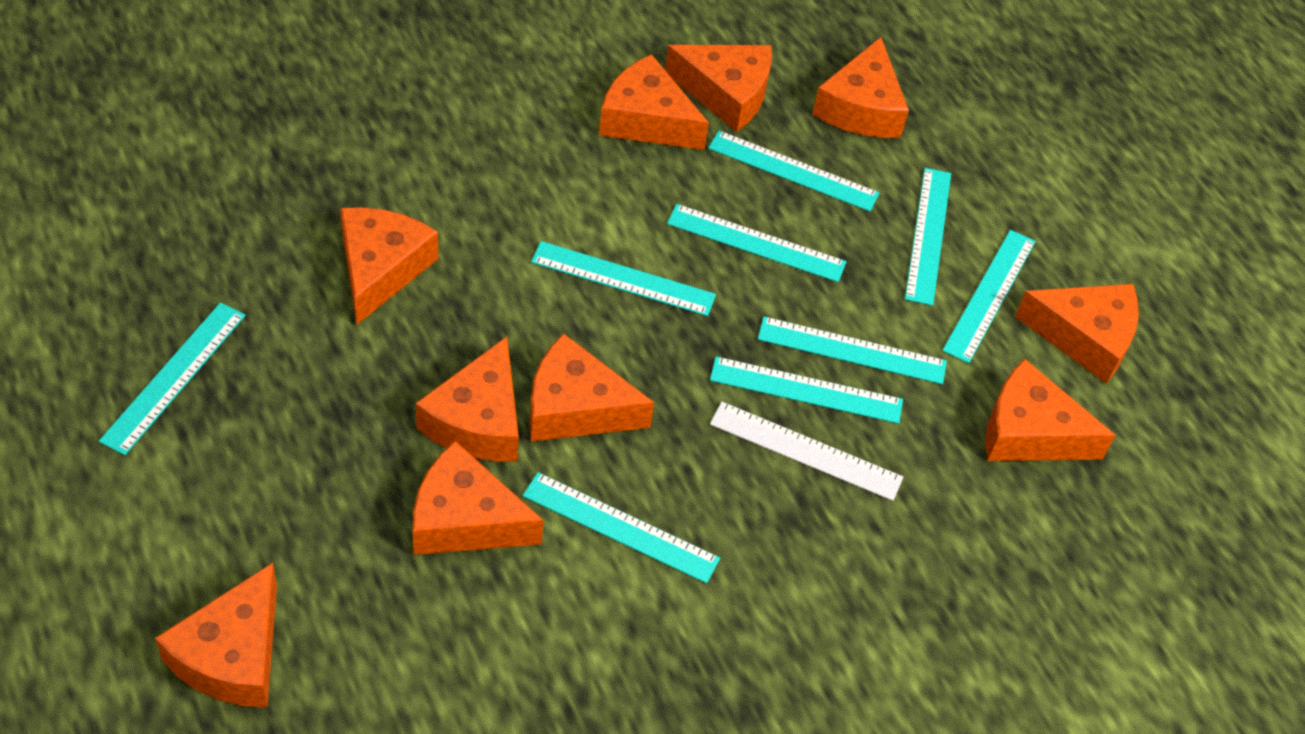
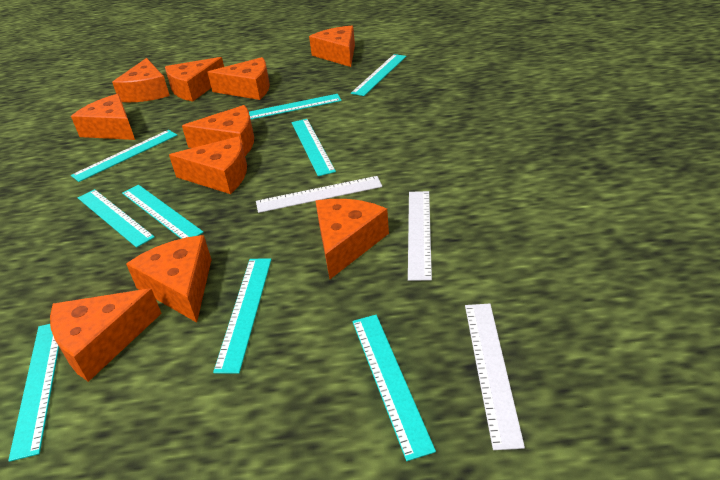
white ruler: [710,402,903,501] = 1 -> [256,176,382,213] [408,191,432,281] [465,304,525,450] = 3

